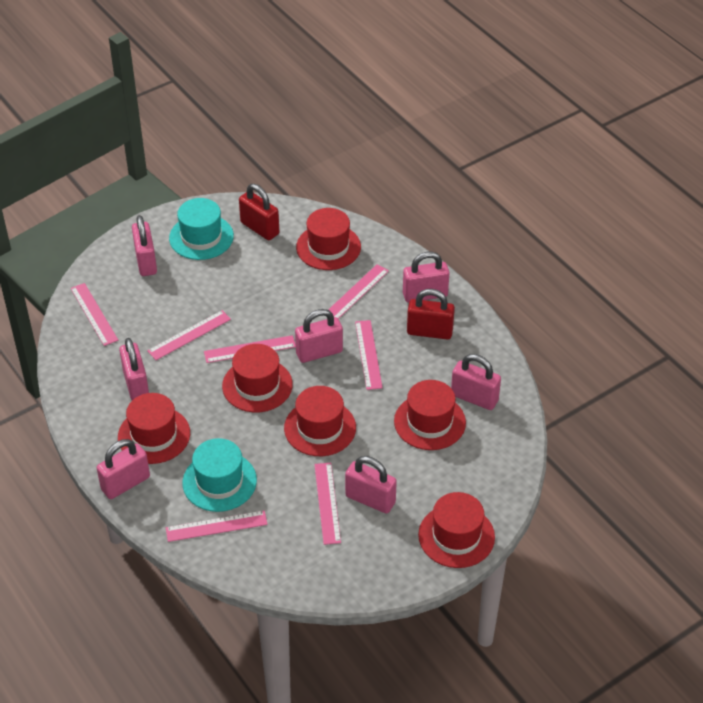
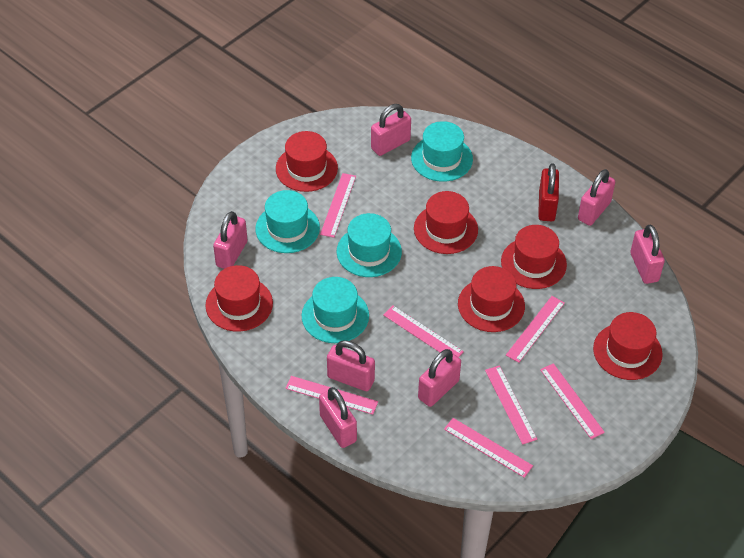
red padlock: [239,184,279,240] [407,289,455,340] = 2 -> [538,163,559,221] = 1
turquoise hat: [169,198,234,260] [182,438,257,512] = 2 -> [255,190,320,253] [302,277,369,343] [337,213,402,277] [411,121,473,182] = 4

